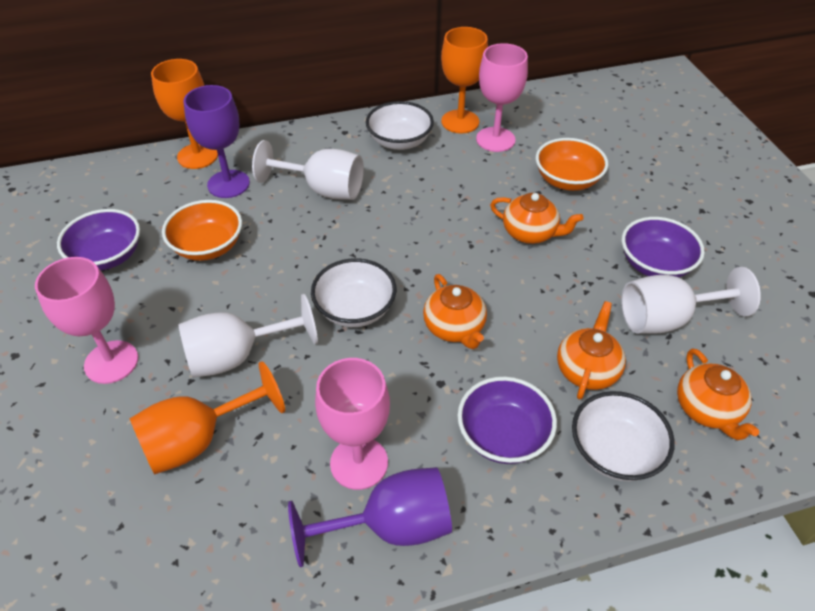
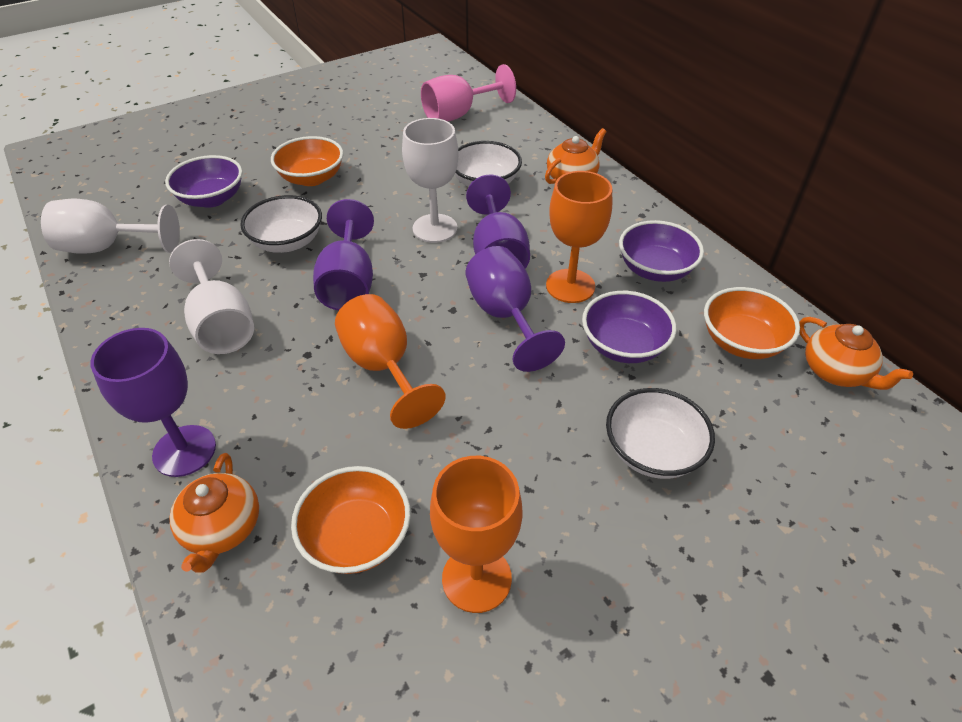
orange bowl: [162,200,242,261] [536,138,608,191] = 2 -> [271,136,344,186] [291,466,411,574] [704,287,800,359] = 3
orange teapot: [423,274,487,349] [490,193,584,244] [557,301,626,399] [677,348,759,440] = 4 -> [170,453,259,573] [545,128,607,184] [799,317,913,390] = 3
pink goblet: [35,257,138,384] [315,358,390,490] [476,43,528,152] = 3 -> [421,64,516,121] = 1
purple goblet: [183,85,250,198] [288,467,452,567] = 2 -> [90,328,216,477] [313,199,374,310] [466,174,530,269] [466,246,565,372] = 4

